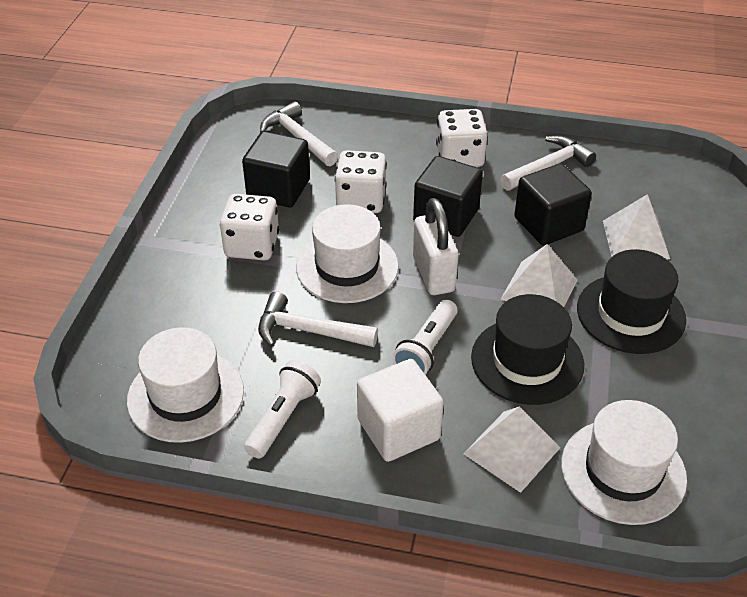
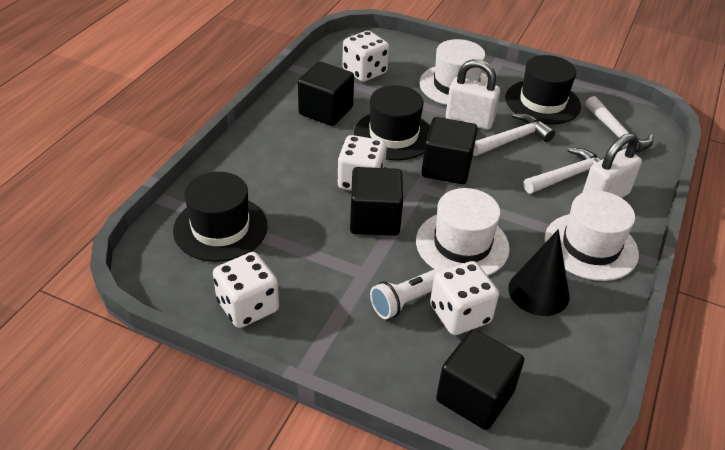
black cone: none = 0 -> [508,229,569,316] = 1
black cube: [242,131,310,207] [413,156,483,237] [514,164,592,246] = 3 -> [298,62,354,126] [350,167,403,236] [422,117,478,184] [436,329,524,430] = 4
black hat: [471,294,584,405] [577,249,686,354] = 2 -> [173,172,268,262] [354,85,430,160] [505,55,581,125] = 3
white cube: [357,359,444,462] = 1 -> none = 0
white dice: [220,194,279,260] [335,150,387,213] [436,109,488,167] = 3 -> [213,252,279,328] [337,135,387,191] [342,31,389,82] [430,261,499,335] = 4
white flashlight: [244,360,321,459] [392,300,458,375] = 2 -> [370,266,450,319] = 1
white padlock: [413,198,459,295] = 1 -> [446,59,500,130] [582,133,642,198] = 2
white pyramid: [463,406,560,493] [501,244,577,307] [603,194,670,259] = 3 -> none = 0

